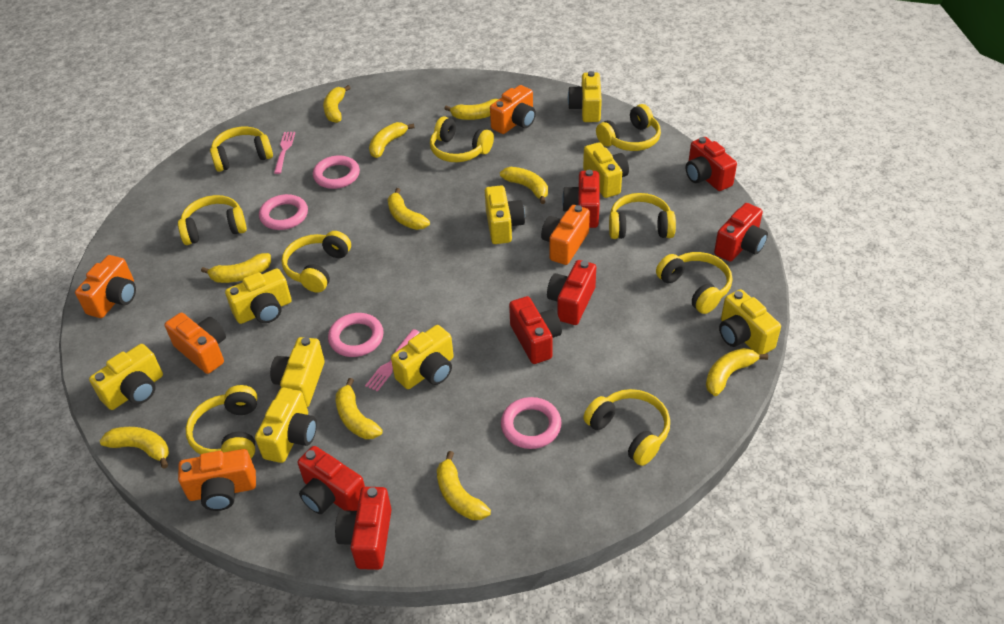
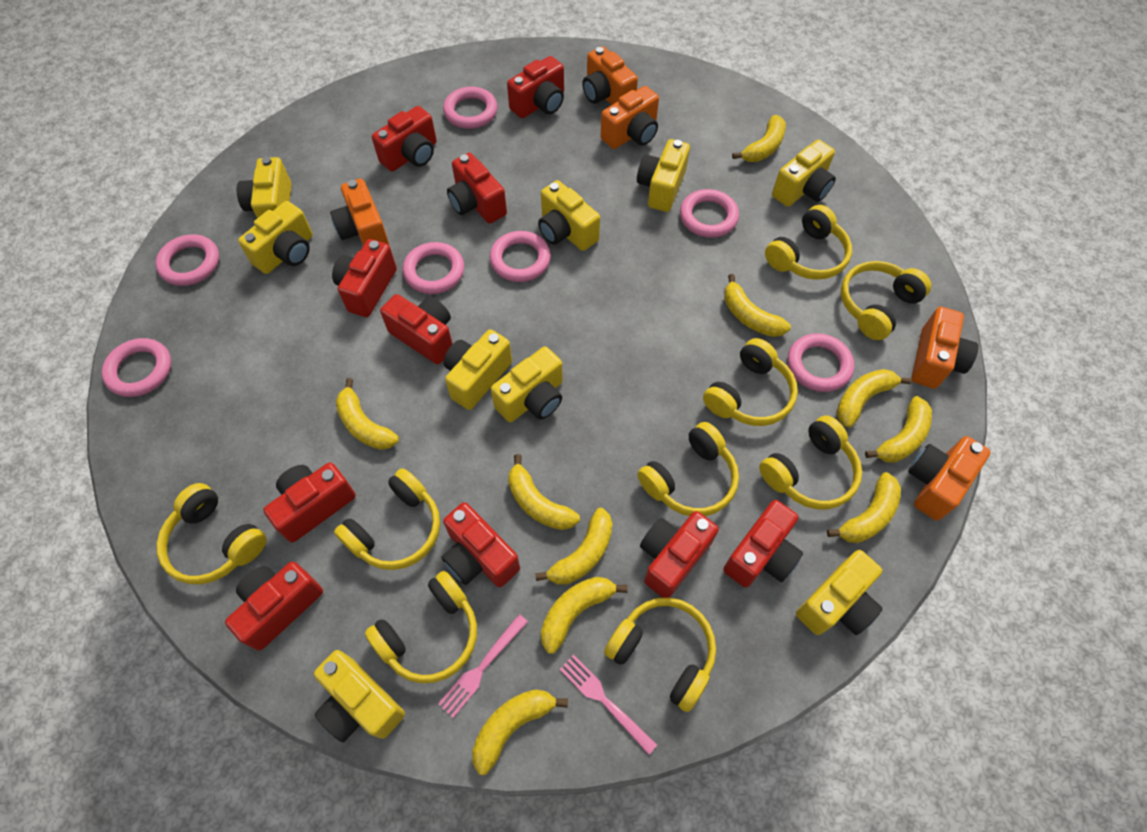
pink ring: [259,194,308,230] [313,155,360,189] [328,313,384,357] [501,397,562,449] = 4 -> [101,338,171,397] [155,234,219,286] [403,242,464,294] [443,86,497,129] [490,231,551,282] [680,189,739,238] [788,333,854,392] = 7
red camera: [298,446,365,514] [335,487,392,570] [509,296,562,364] [547,260,596,325] [562,170,600,228] [686,137,737,191] [714,203,768,262] = 7 -> [225,562,323,651] [263,462,356,543] [332,239,397,317] [372,106,437,172] [380,294,453,364] [441,502,520,587] [447,153,507,224] [507,56,564,118] [640,511,719,598] [723,500,803,588] = 10

